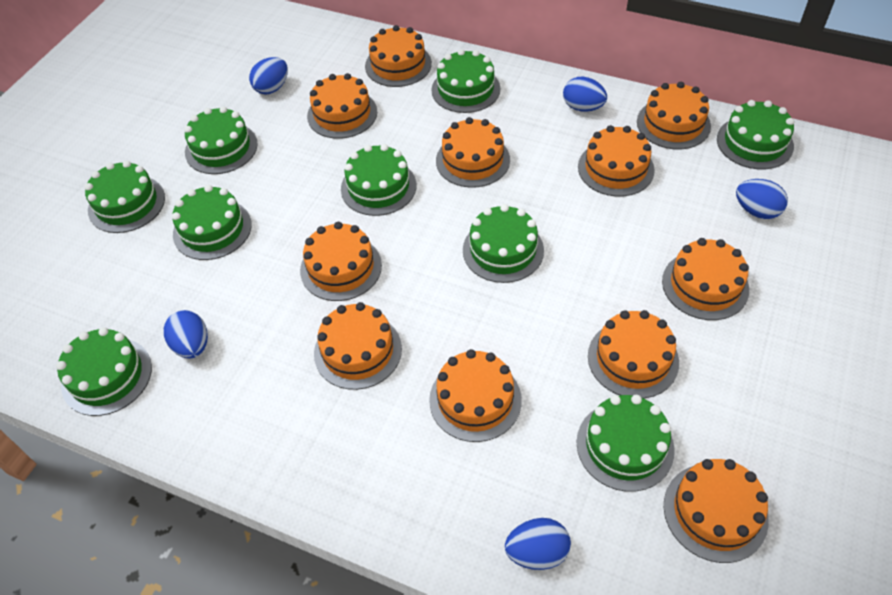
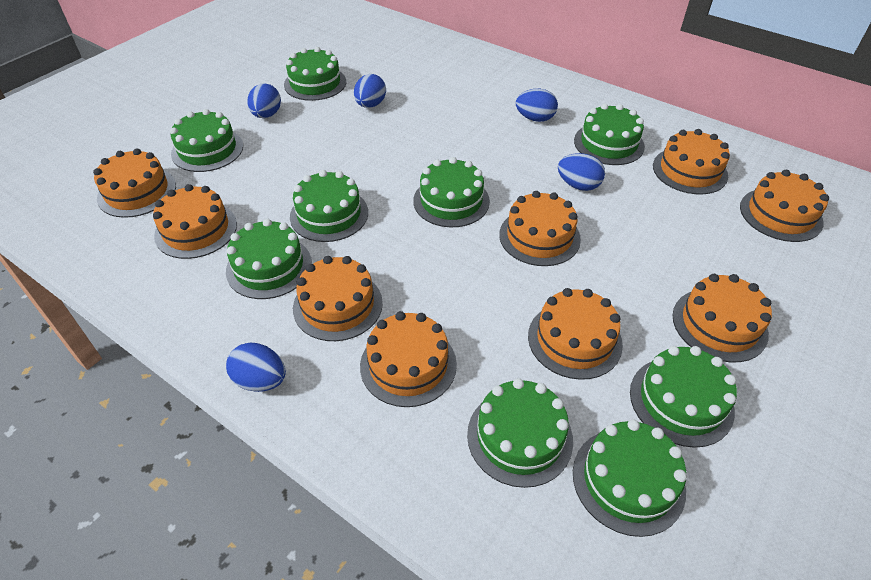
orange cake: [300,222,382,301] [307,73,377,139] [314,302,402,390] [365,25,432,87] [429,349,522,442] [436,117,510,188] [578,125,655,197] [588,310,679,399] [637,82,711,149] [662,238,749,320] [664,459,769,563] = 11 -> [93,148,176,218] [153,184,237,259] [293,256,383,341] [360,311,457,407] [499,191,581,266] [528,288,623,380] [653,129,730,194] [672,274,772,362] [740,170,829,242] = 9

